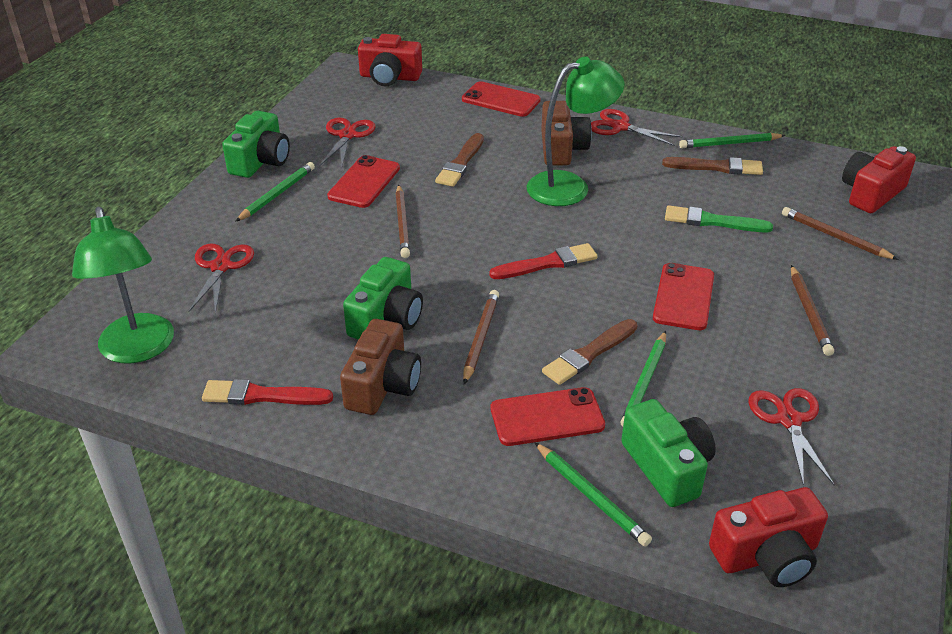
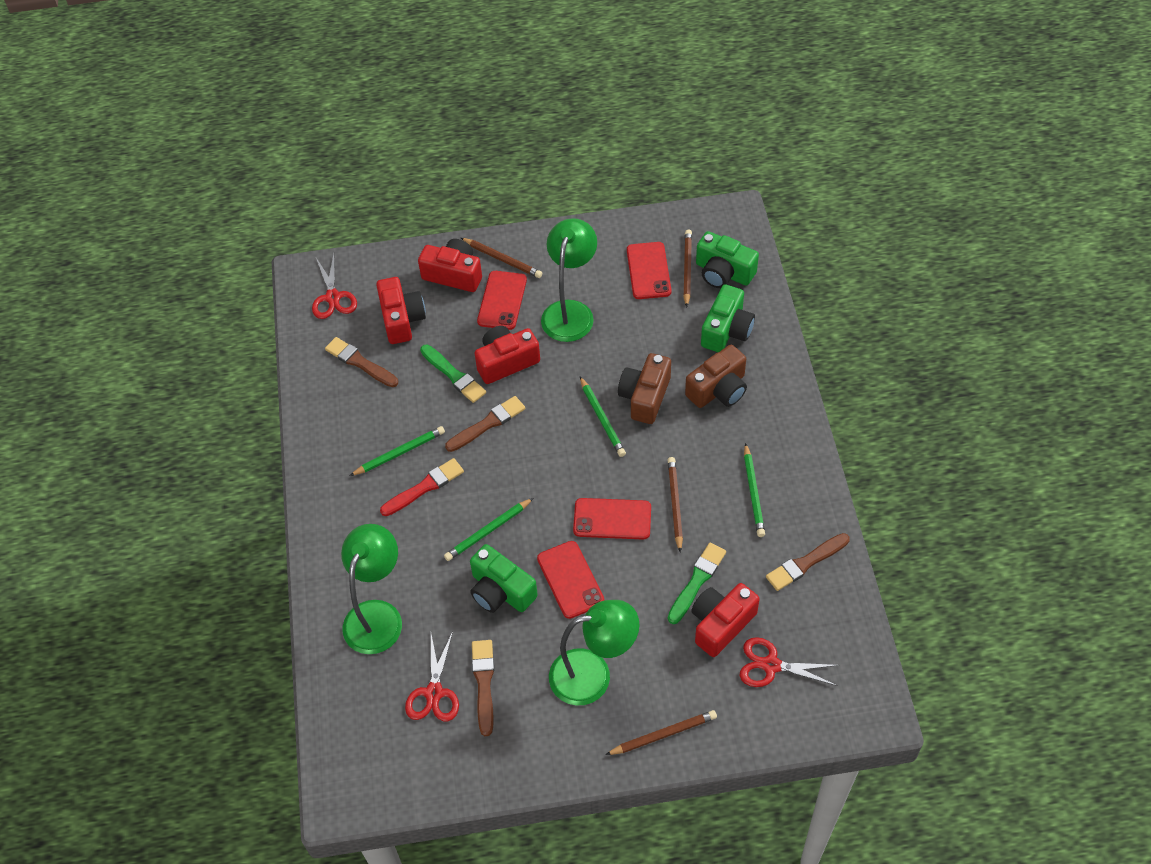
brown brush: [435,133,484,187] [542,319,637,385] [662,157,763,175] = 3 -> [325,337,398,387] [445,396,525,452] [472,640,494,736] [766,533,850,591] = 4
green brush: [665,205,773,232] = 1 -> [420,345,486,403] [668,543,726,624] = 2
green lamp: [72,207,174,364] [526,56,624,206] = 2 -> [341,524,402,654] [541,218,597,342] [549,600,640,705] = 3
red brush: [202,379,333,405] [489,243,598,279] = 2 -> [380,458,464,516] = 1
red camera: [358,34,422,86] [709,487,828,587] [842,146,916,213] = 3 -> [376,277,426,344] [418,239,482,292] [475,326,540,384] [691,583,760,657] = 4
red scissors: [188,244,254,314] [320,117,376,167] [591,109,683,146] [748,388,835,487] = 4 -> [312,254,357,319] [405,632,459,721] [740,637,839,687] = 3

